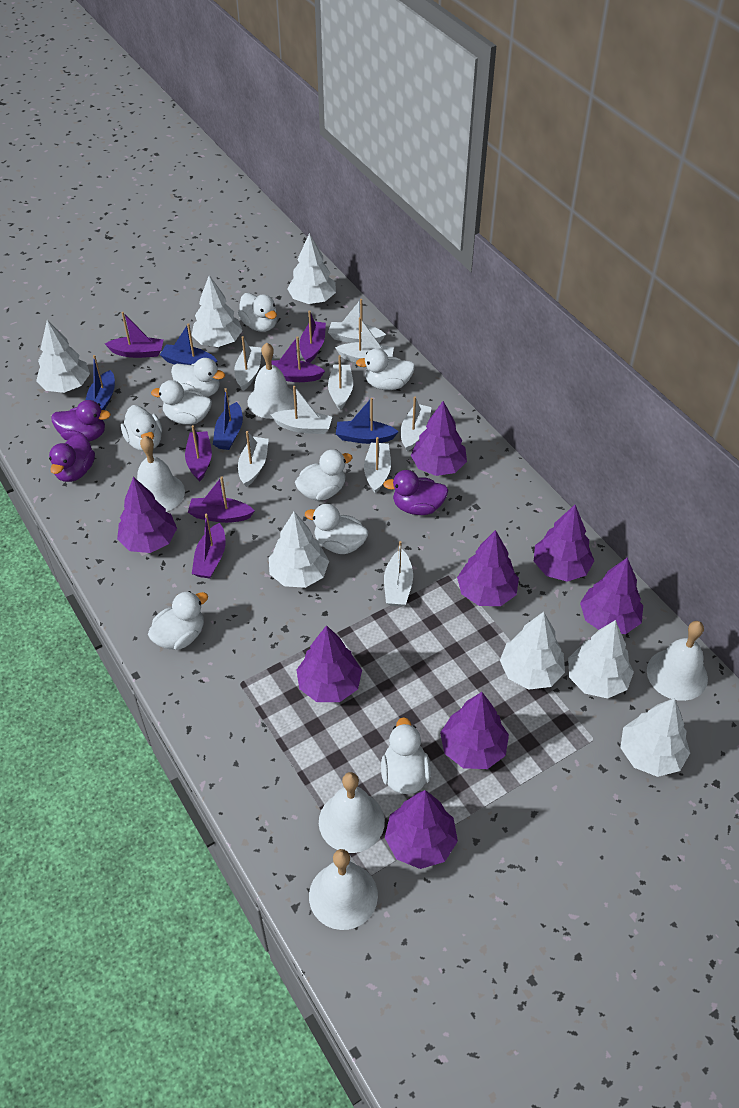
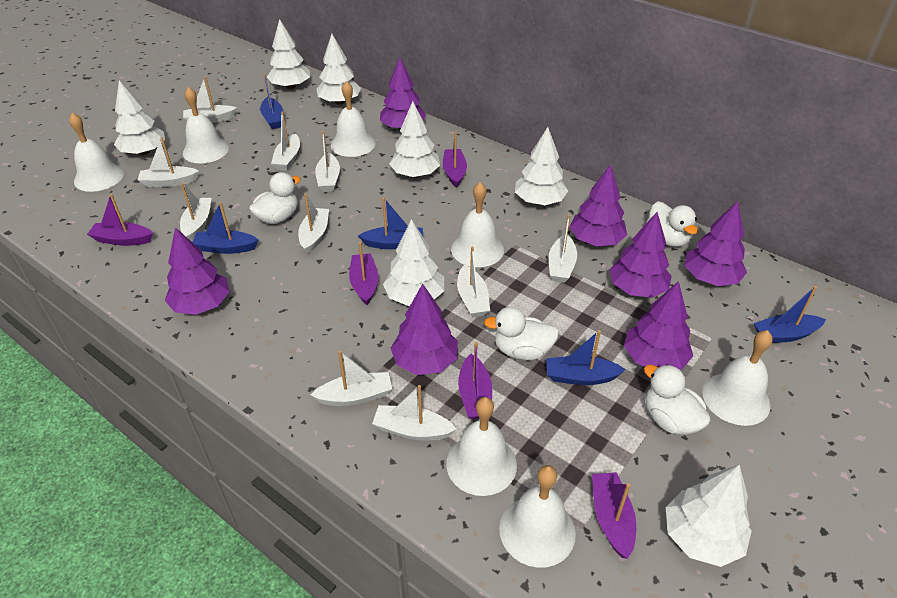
blue boat: [86,355,115,410] [160,323,217,365] [213,388,243,450] [336,398,399,444] = 4 -> [192,202,259,254] [260,73,283,129] [358,198,423,249] [546,330,626,385] [754,286,826,343] = 5
purple boat: [105,312,163,358] [185,425,212,481] [188,477,255,523] [192,514,225,579] [272,336,325,382] [299,310,326,363] = 6 -> [87,194,153,246] [349,242,378,305] [443,131,467,188] [458,341,492,419] [592,472,636,559] = 5
purple duck: [49,433,95,482] [51,400,111,442] [383,470,449,515] = 3 -> none = 0
purple tree: [117,477,177,553] [297,625,362,702] [385,790,458,869] [411,401,467,476] [440,692,509,769] [457,530,519,606] [534,505,594,582] [580,557,643,634] = 8 -> [165,227,230,315] [380,57,426,130] [391,284,458,375] [570,164,627,246] [609,212,672,298] [624,281,693,370] [684,201,747,286] = 7
white bell: [137,436,185,512] [248,343,297,419] [309,849,378,930] [319,772,385,853] [647,621,708,701] = 5 -> [69,113,124,192] [183,87,229,163] [331,81,375,157] [446,397,517,496] [451,182,504,267] [499,465,576,568] [703,330,773,426] = 7
white boat: [234,336,261,391] [238,431,269,487] [271,386,332,434] [328,299,386,343] [328,355,353,410] [335,317,394,362] [364,437,391,493] [384,541,413,607] [401,396,432,451] = 9 -> [138,137,199,187] [180,182,212,241] [183,76,237,123] [271,111,300,171] [298,193,329,254] [311,351,392,406] [315,131,340,192] [372,385,457,440] [457,247,490,317] [549,215,577,283] = 10
white duck: [121,405,162,451] [148,591,208,650] [151,380,212,425] [171,358,225,397] [238,293,277,332] [295,450,353,501] [305,504,368,554] [356,348,415,390] [381,717,431,794] = 9 -> [249,172,301,224] [484,307,559,360] [644,364,711,435] [646,201,698,247] = 4

